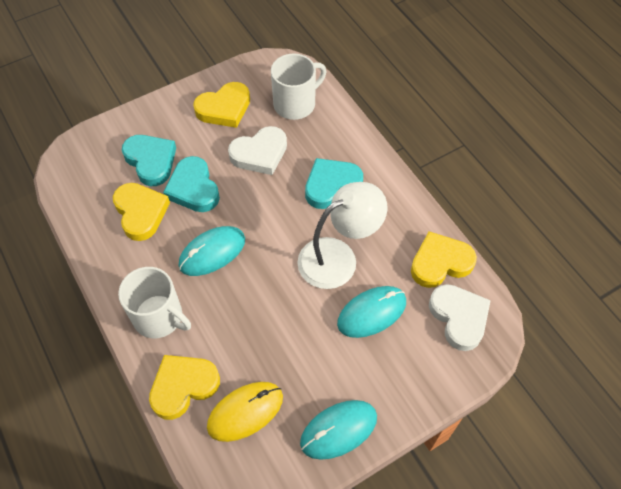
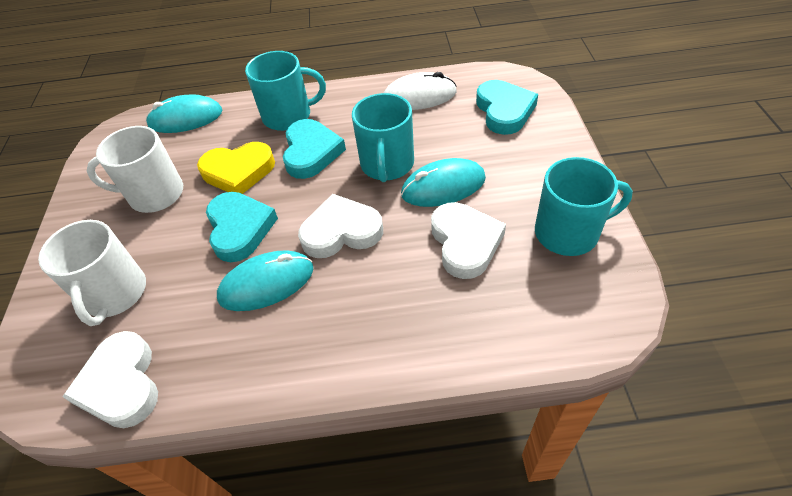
turquoise mug: none = 0 -> [245,51,326,131] [352,93,414,182] [535,157,633,256] = 3
white heart: [228,126,287,175] [429,284,491,351] = 2 -> [62,331,158,428] [298,194,383,258] [431,202,506,279] = 3
white lamp: [297,182,388,289] = 1 -> none = 0
white mouse: none = 0 -> [383,72,457,110] = 1
yellow heart: [113,183,170,241] [149,355,220,420] [193,82,250,128] [411,231,477,288] = 4 -> [197,142,275,194] = 1
yellow mouse: [207,382,283,442] = 1 -> none = 0

